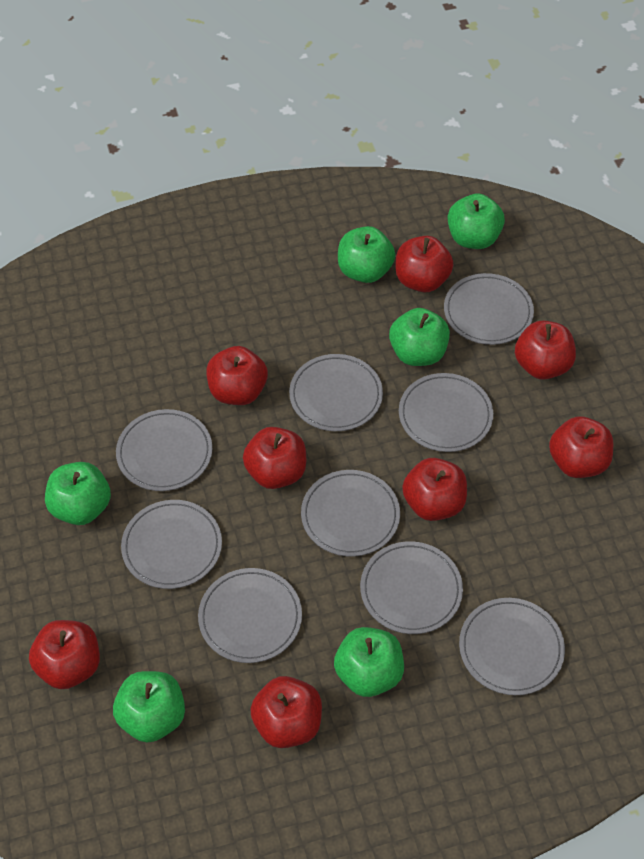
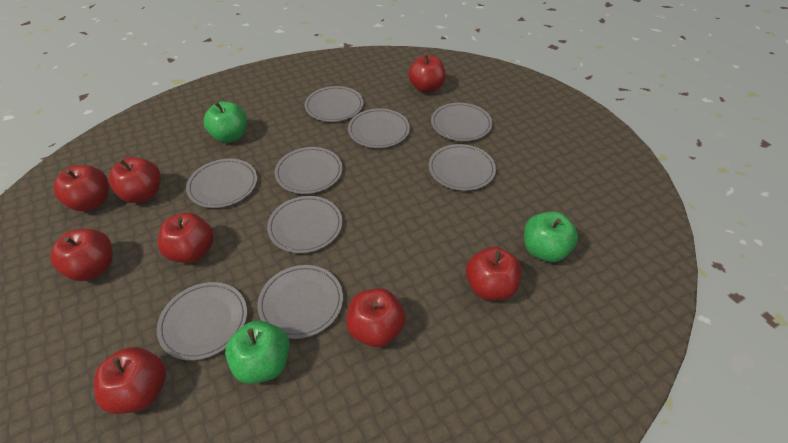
green apple: [45,462,111,525] [113,671,185,743] [334,627,404,697] [338,226,395,283] [389,308,450,366] [448,193,505,249] = 6 -> [203,102,247,143] [225,321,290,384] [524,212,578,262] = 3

